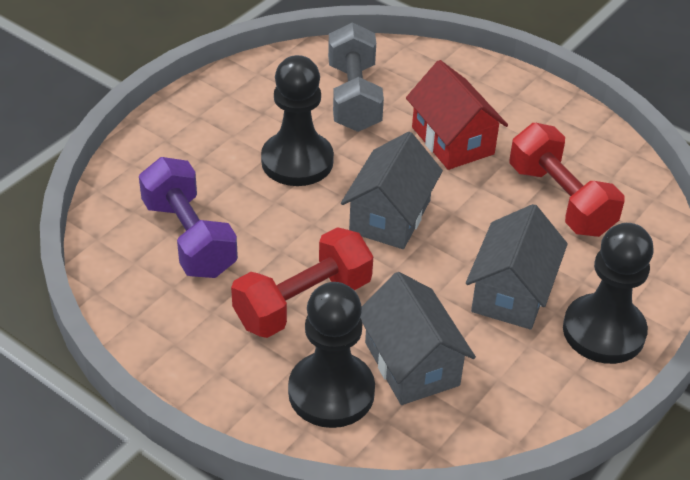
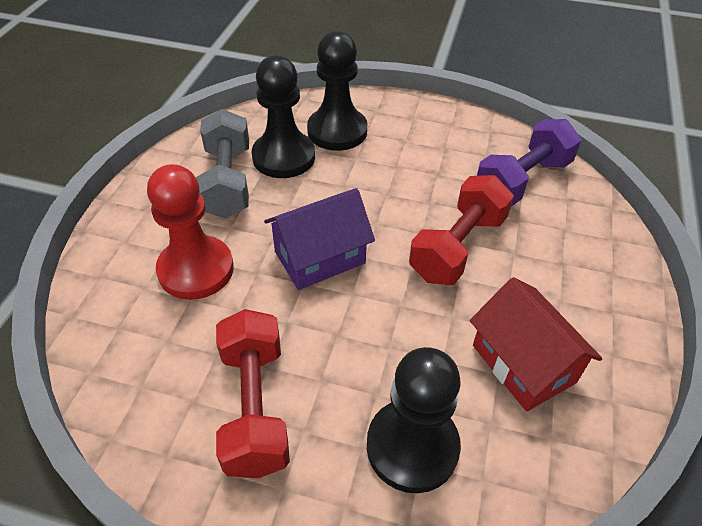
grey house: [341,132,443,249] [360,272,476,405] [466,204,568,330] = 3 -> none = 0
purple house: none = 0 -> [264,188,375,290] = 1
red pawn: none = 0 -> [147,164,234,300] = 1

